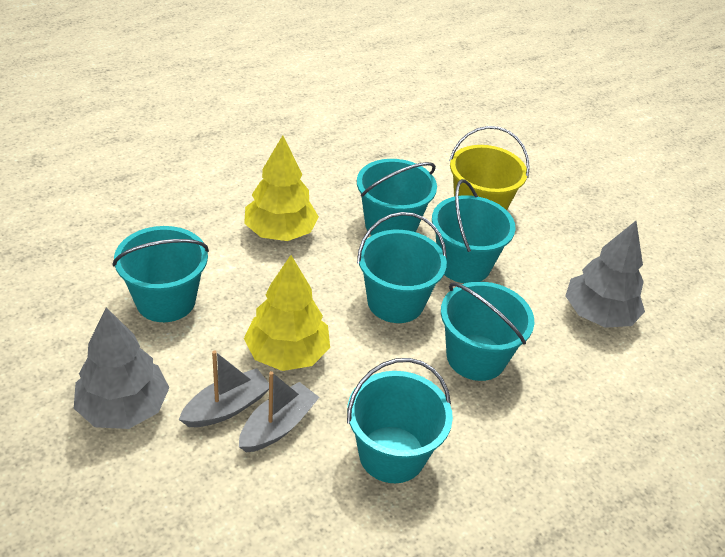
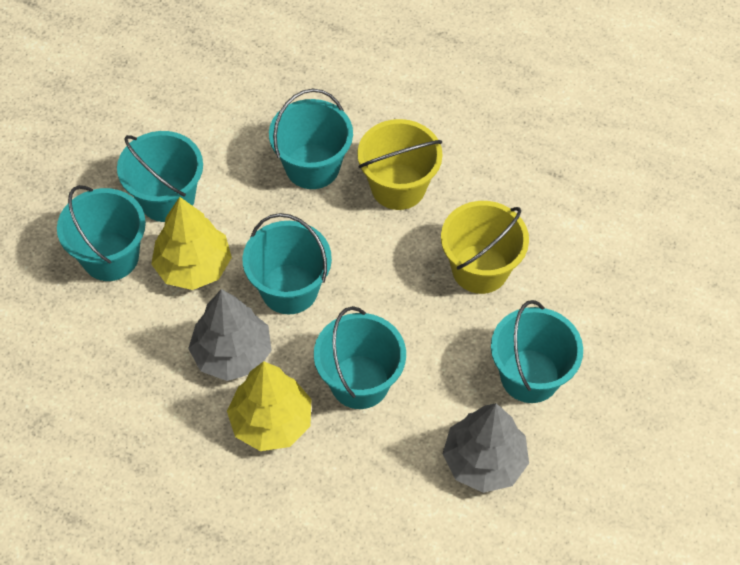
grey boat: [179,350,269,427] [239,371,319,453] = 2 -> none = 0
yellow bucket: [449,126,530,210] = 1 -> [357,119,442,210] [441,201,529,294] = 2

